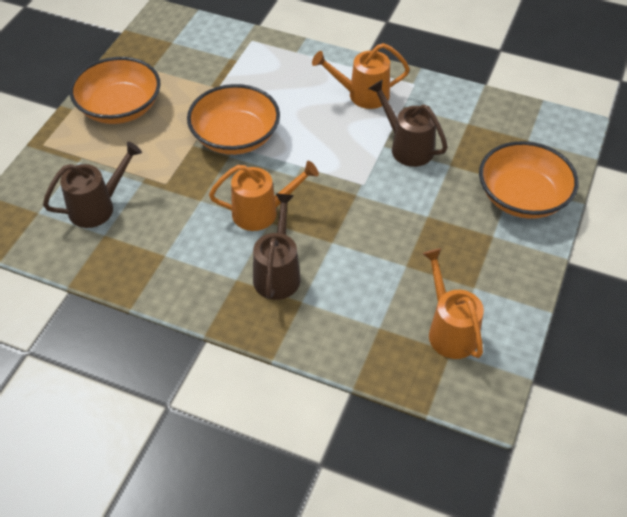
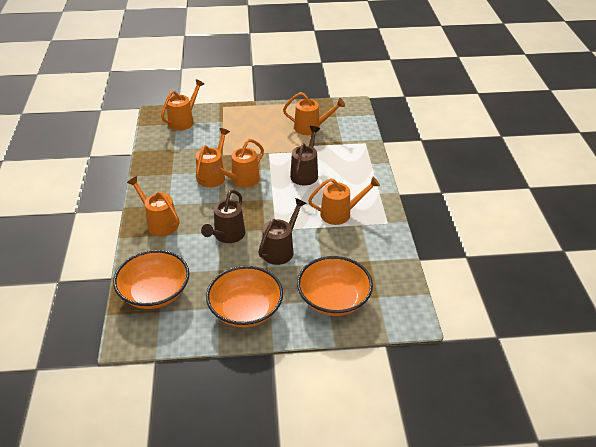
orange watering can: [209,161,319,231] [312,43,410,109] [422,248,484,359] = 3 -> [127,176,180,236] [161,79,204,131] [196,128,230,188] [211,139,264,188] [283,92,345,135] [308,177,380,225] = 6

